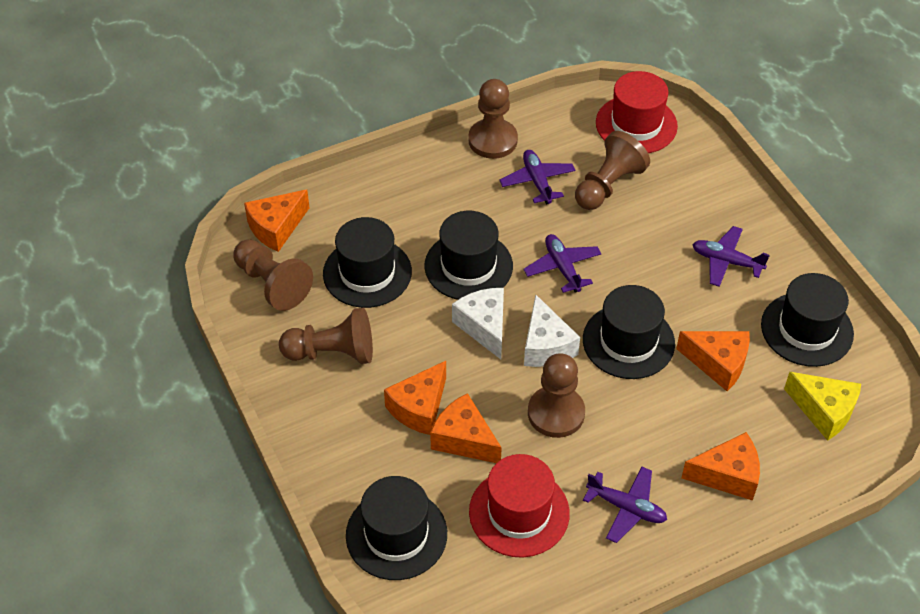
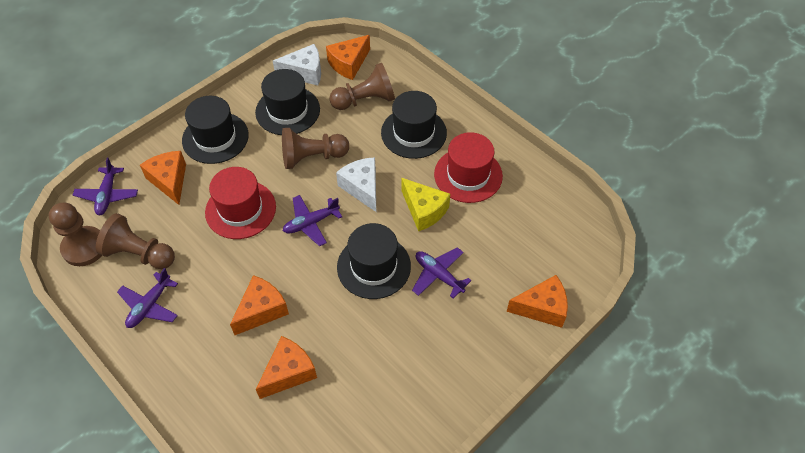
black hat: [323,217,412,308] [346,476,447,580] [424,211,513,300] [583,285,675,379] [761,273,854,367] = 5 -> [182,96,249,164] [255,69,320,135] [337,223,411,299] [381,91,447,159] = 4
brown pawn: [233,239,313,311] [279,308,373,364] [468,79,518,159] [528,353,585,438] [575,131,650,210] = 5 -> [49,203,102,266] [96,213,175,269] [282,128,349,169] [329,63,395,110] = 4

